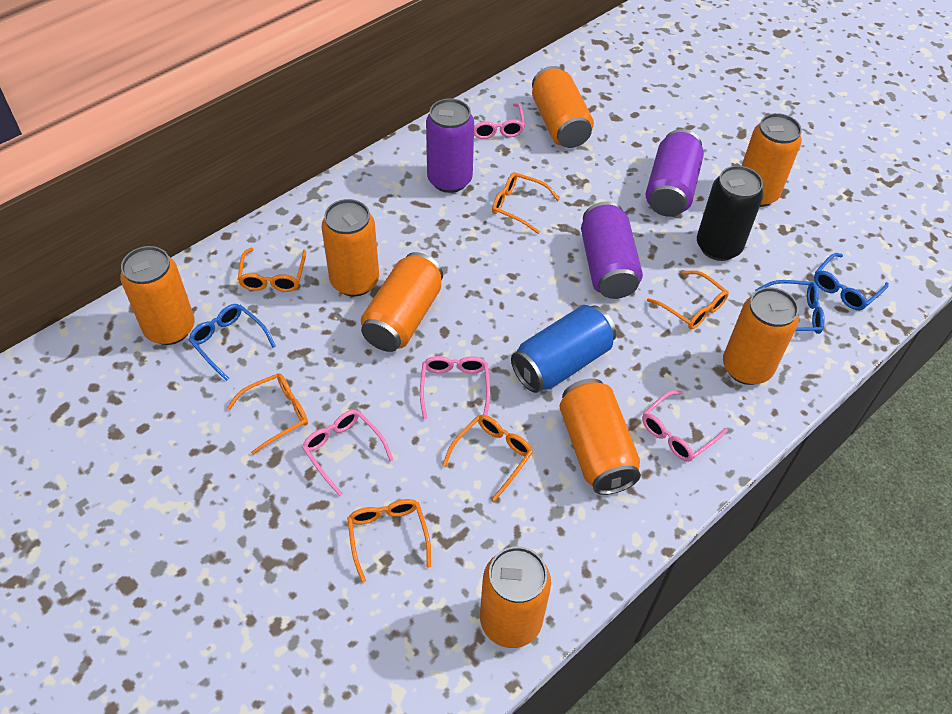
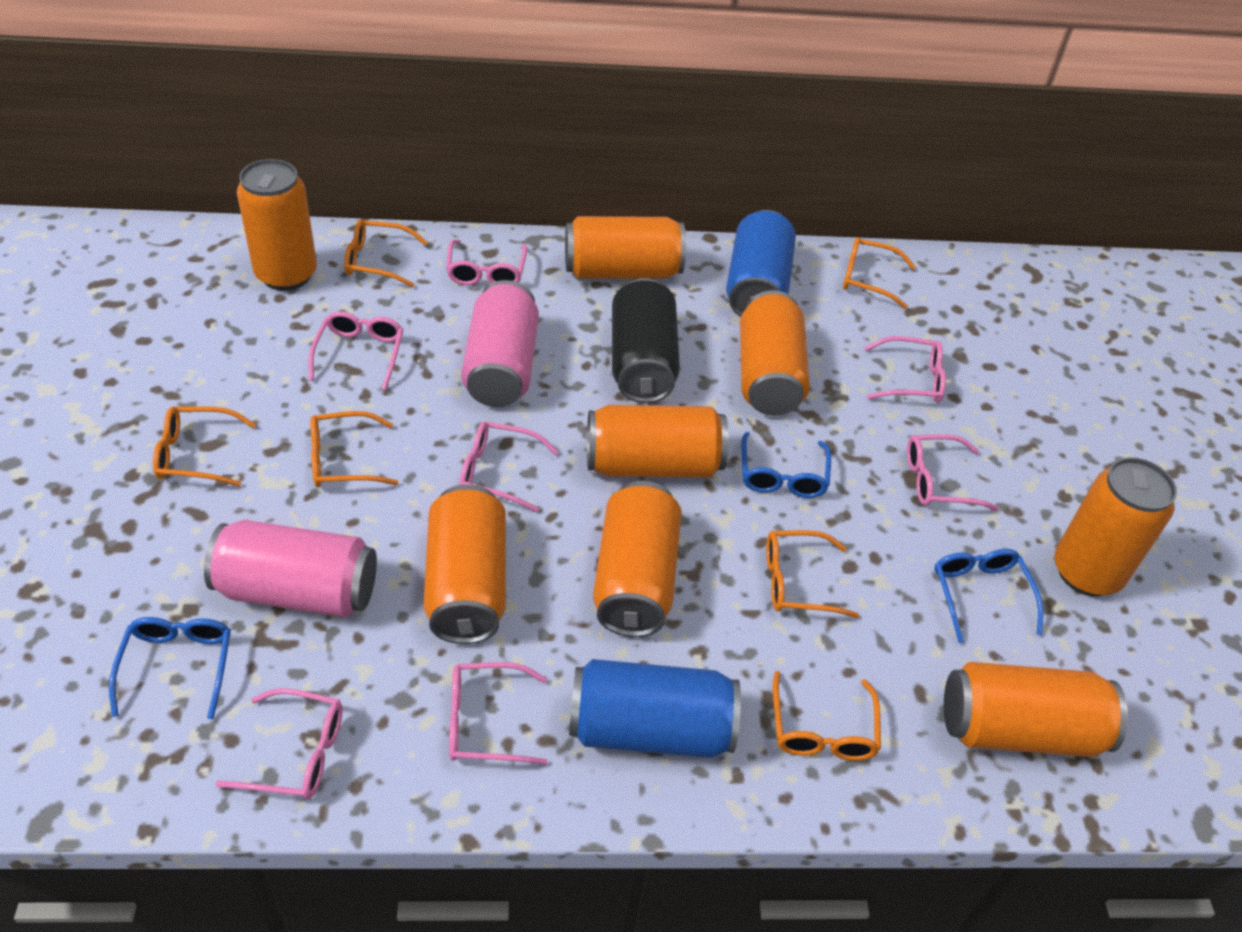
blue can: [511,305,616,393] = 1 -> [569,659,741,758] [726,210,796,317] = 2
pink can: none = 0 -> [204,520,377,617] [461,280,539,407] = 2
pink glasses: [302,410,393,496] [420,356,490,419] [469,104,525,139] [642,390,728,462] = 4 -> [215,688,343,799] [308,311,404,390] [446,240,527,285] [449,662,548,765] [460,422,559,512] [864,336,946,402] [907,434,999,511] = 7
purple can: [426,98,474,193] [581,202,643,299] [646,129,704,217] = 3 -> none = 0

